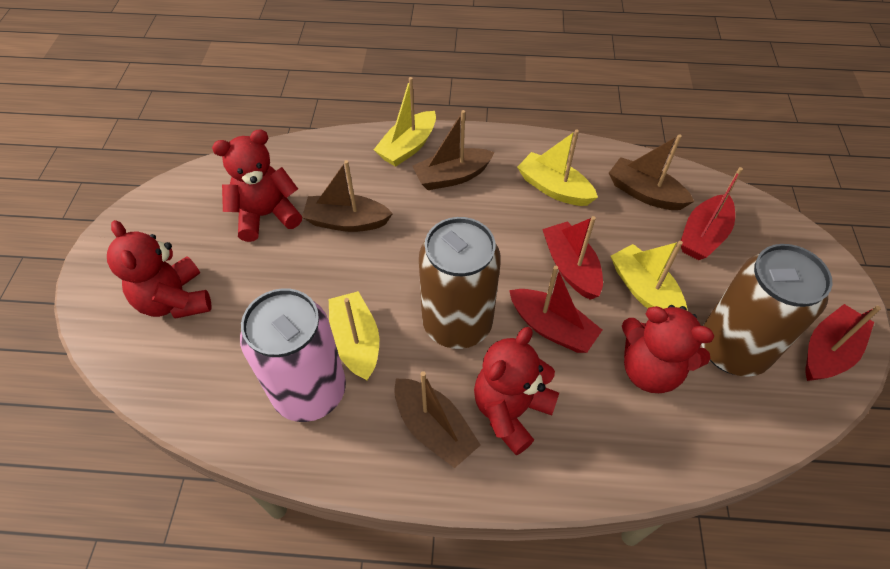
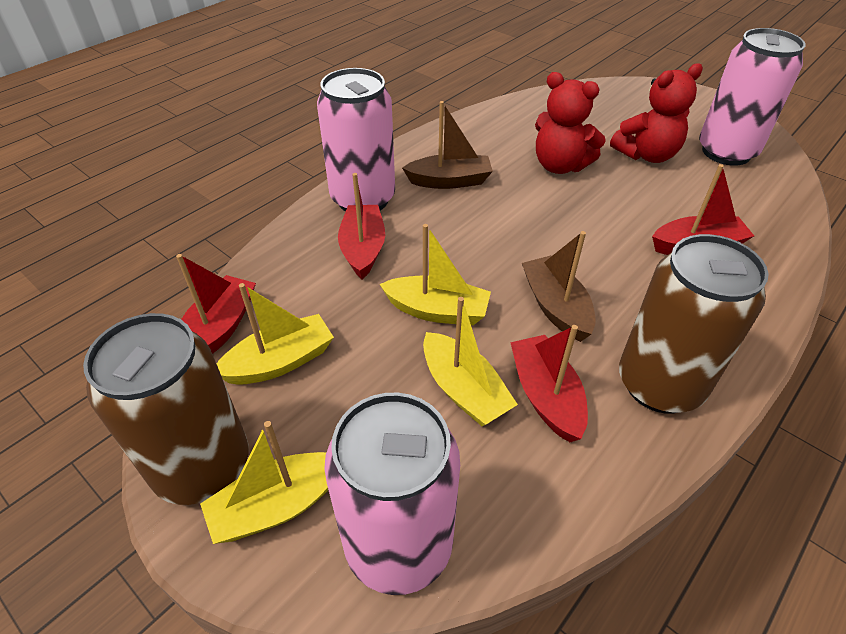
brown boat: [302,160,393,232] [394,371,481,468] [412,110,495,190] [609,134,694,210] = 4 -> [402,101,493,189] [522,231,596,342] = 2
pink can: [240,288,346,422] = 1 -> [317,68,395,212] [324,393,460,595] [699,28,806,166] = 3
red teddy bear: [107,220,211,319] [212,129,302,242] [474,327,559,455] [622,305,714,393] = 4 -> [535,72,606,174] [610,63,703,163] = 2

